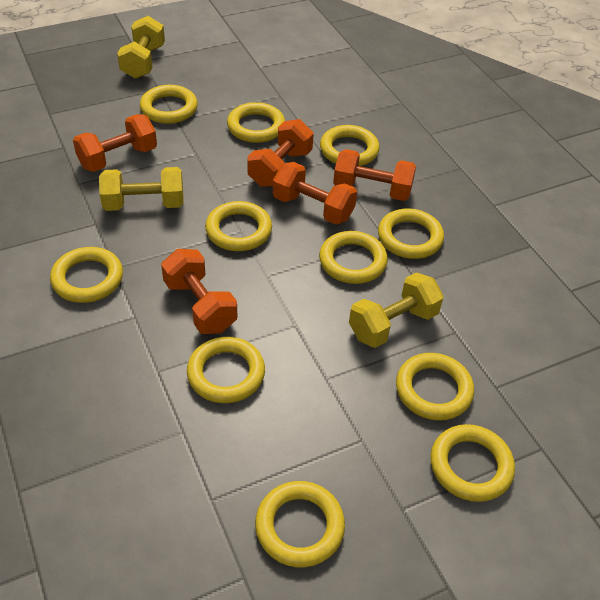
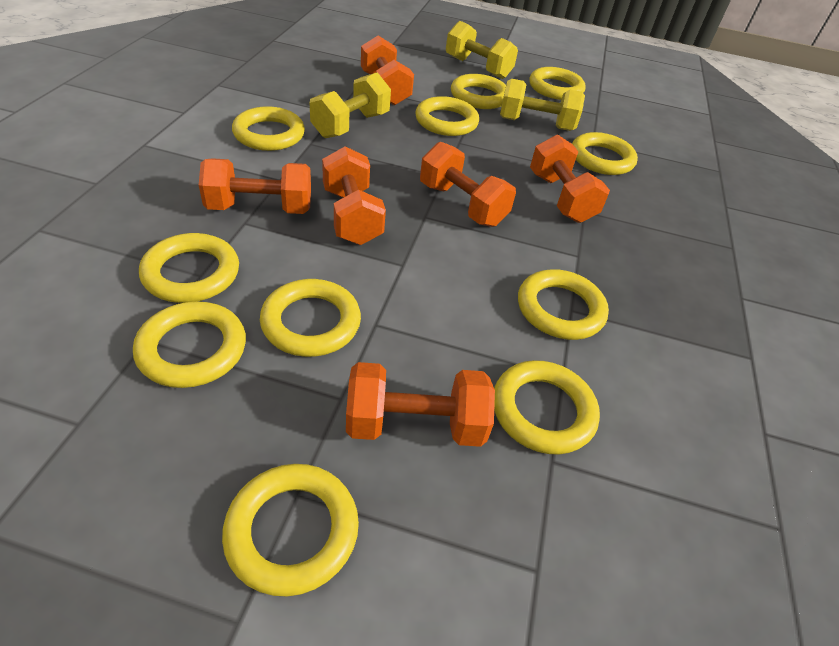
orange dumbbell: [73,114,157,172] [161,249,237,334] [247,119,314,187] [273,162,357,225] [333,149,416,201] = 5 -> [199,158,311,214] [322,146,386,245] [346,362,495,447] [361,36,414,105] [420,142,516,227] [530,134,610,223] = 6

